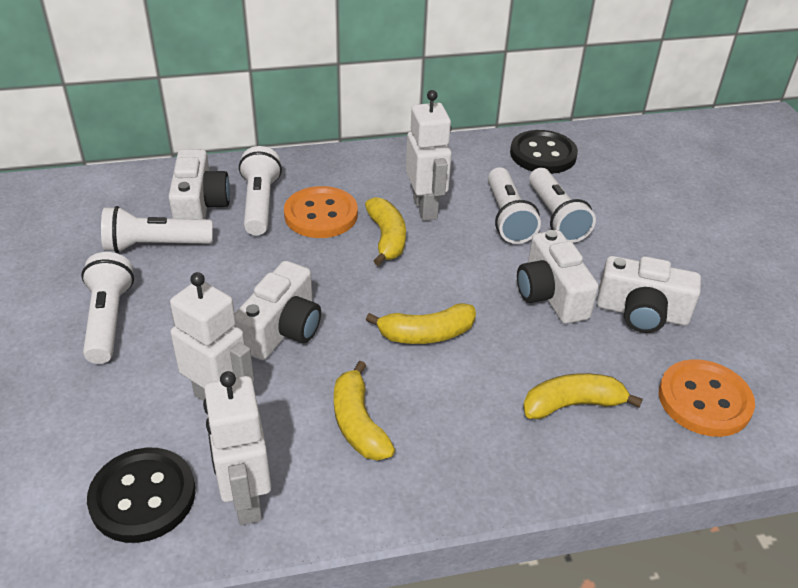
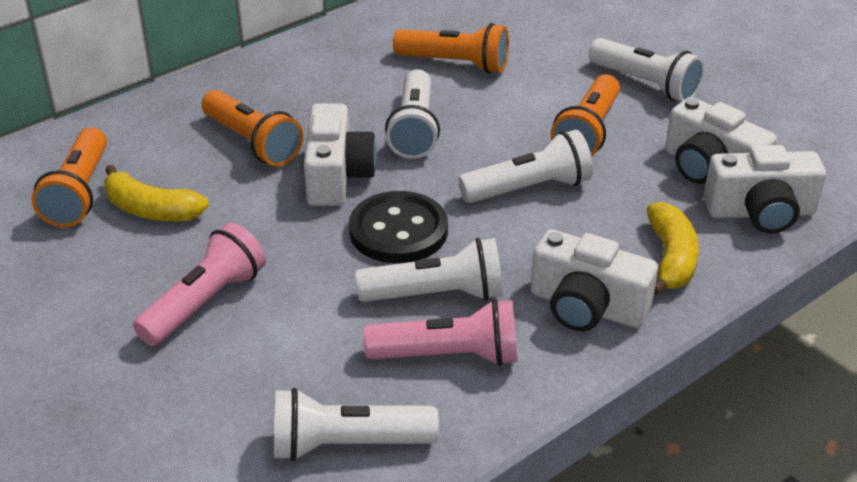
black button: [87,448,196,543] [510,130,578,174] = 2 -> [349,191,448,263] = 1
orange button: [284,186,358,238] [659,359,755,437] = 2 -> none = 0
orange flashlight: none = 0 -> [32,127,107,227] [201,90,303,166] [393,23,509,74] [551,74,620,157] = 4
pink flashlight: none = 0 -> [133,222,266,346] [363,299,517,366] = 2
white robot: [170,272,254,401] [203,371,271,525] [406,90,452,221] = 3 -> none = 0
yellow banana: [334,361,395,461] [365,197,406,266] [366,303,476,344] [523,373,643,419] = 4 -> [104,165,209,221] [646,202,699,295] = 2

